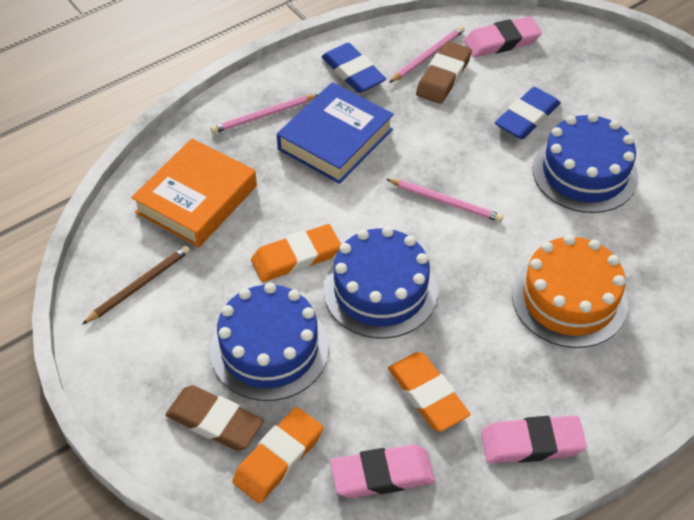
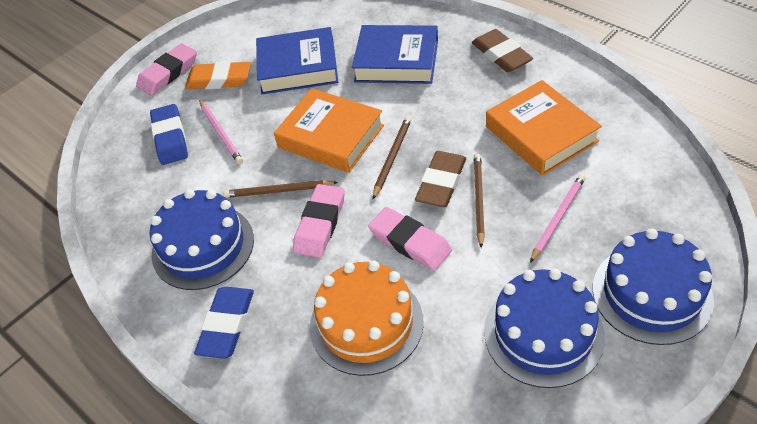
blue book: [277,82,394,184] = 1 -> [256,27,338,94] [352,25,438,84] = 2
brown pencil: [82,246,190,324] = 1 -> [223,180,338,198] [373,116,412,199] [474,153,485,248] = 3
orange book: [131,138,257,247] = 1 -> [274,88,384,173] [486,80,602,176] = 2
orange eraser: [232,407,323,503] [251,224,341,282] [388,352,470,432] = 3 -> [185,61,251,89] = 1
pink pencil: [211,94,317,134] [386,179,503,222] [389,26,465,83] = 3 -> [199,100,243,164] [530,174,586,263] = 2

